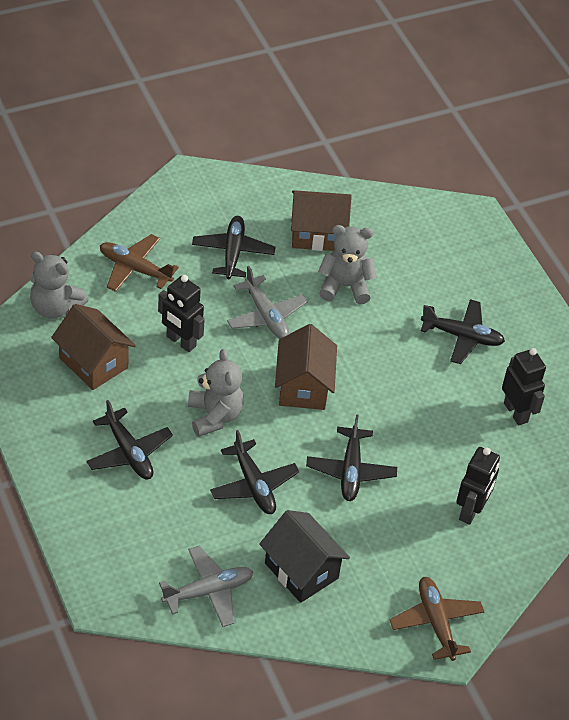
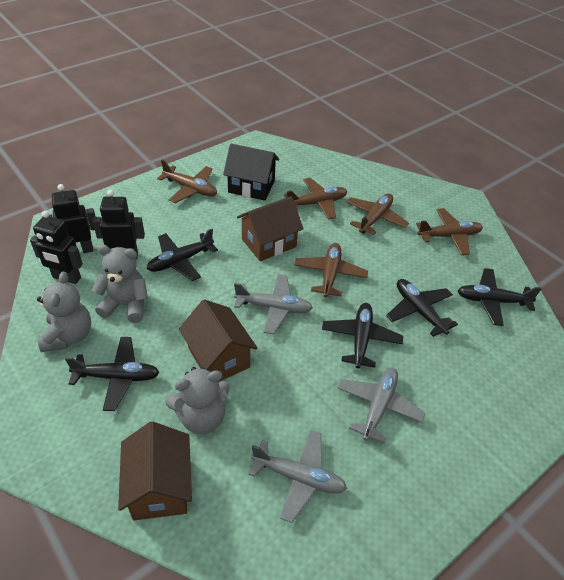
brown plane: [100,234,179,292] [390,577,484,661] = 2 -> [157,160,217,203] [284,178,347,220] [295,243,368,297] [346,194,409,235] [416,208,483,255] = 5
grey plane: [159,546,253,627] [227,266,308,339] = 2 -> [234,274,313,334] [249,430,347,523] [338,367,425,443] = 3

